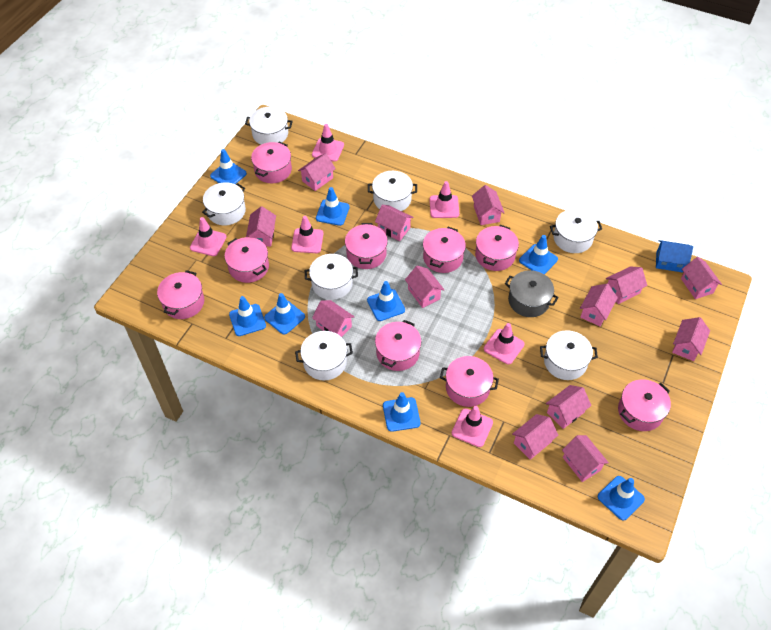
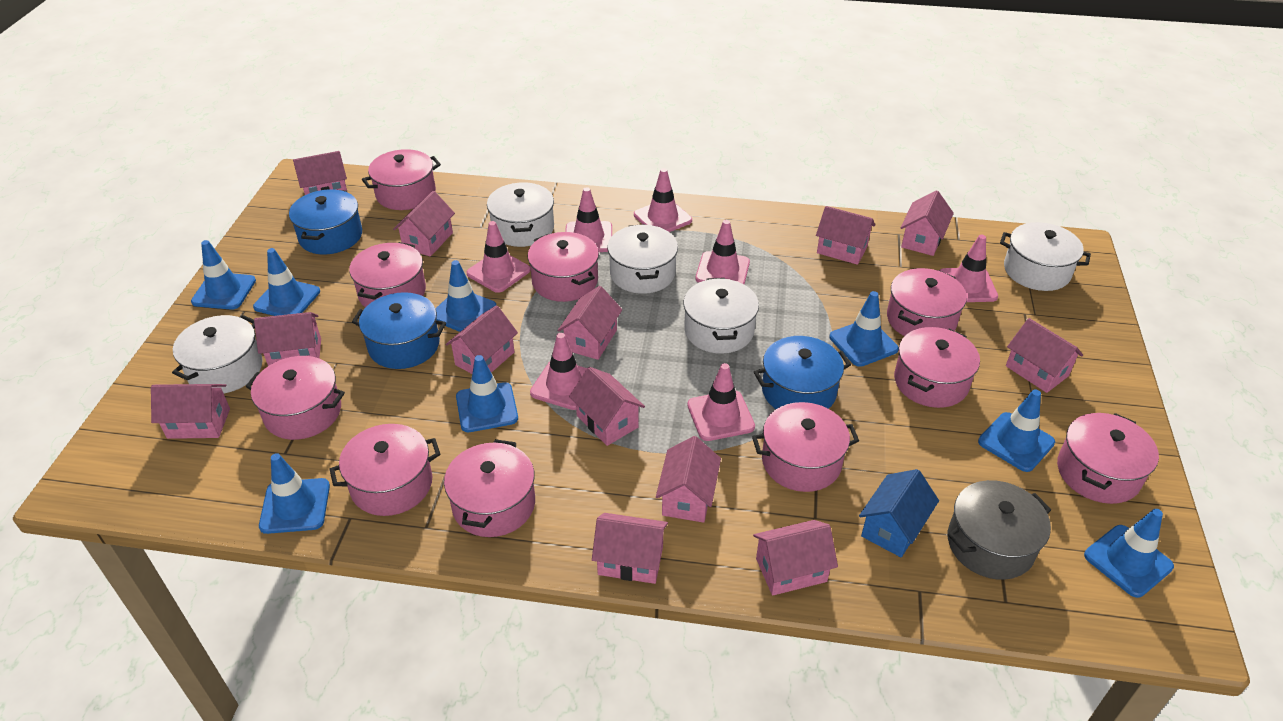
blue pot: none = 0 -> [289,189,362,255] [352,292,446,369] [754,336,851,409] = 3
pink pot: [157,270,204,319] [224,237,269,283] [251,142,292,183] [345,223,388,269] [375,320,421,371] [423,227,466,273] [440,356,499,407] [475,225,519,271] [618,379,671,431] = 9 -> [246,356,345,440] [329,424,440,516] [349,242,426,308] [362,149,441,210] [444,439,535,537] [527,232,599,302] [752,402,859,492] [887,268,967,336] [894,327,980,408] [1057,413,1159,504] = 10
pink traffic cone: [190,217,227,256] [291,216,323,253] [312,124,344,162] [430,181,459,218] [452,406,493,447] [484,323,525,364] = 6 -> [466,221,530,293] [530,333,587,410] [565,187,612,252] [634,168,692,232] [687,363,755,441] [696,220,750,284] [940,235,998,302] = 7
white pot: [202,182,246,225] [245,107,293,145] [295,331,353,380] [305,254,358,300] [368,171,417,211] [540,330,598,380] [550,209,602,253] = 7 -> [172,315,263,393] [487,182,554,247] [607,224,678,294] [684,278,759,354] [1000,222,1091,291] = 5

